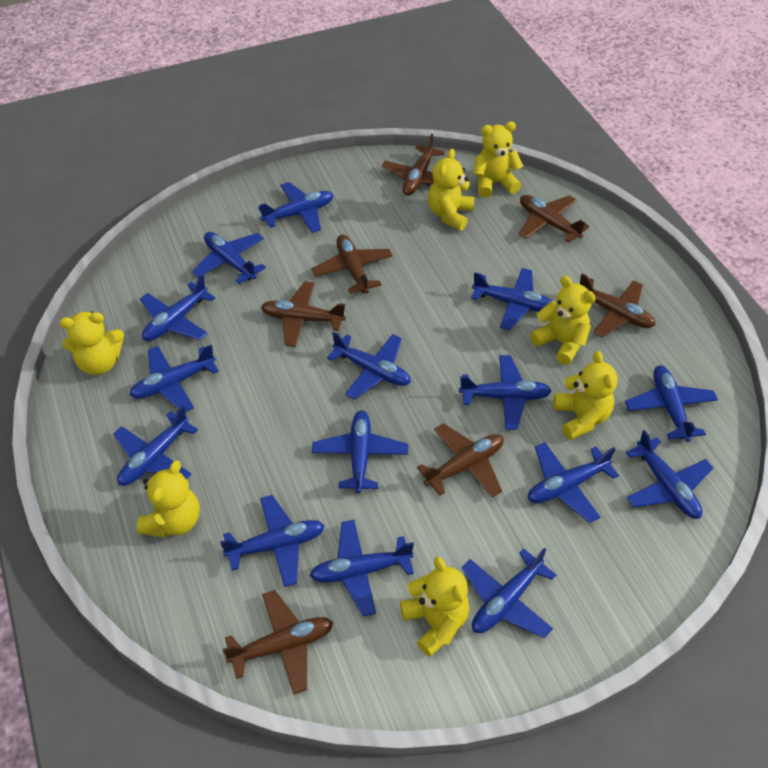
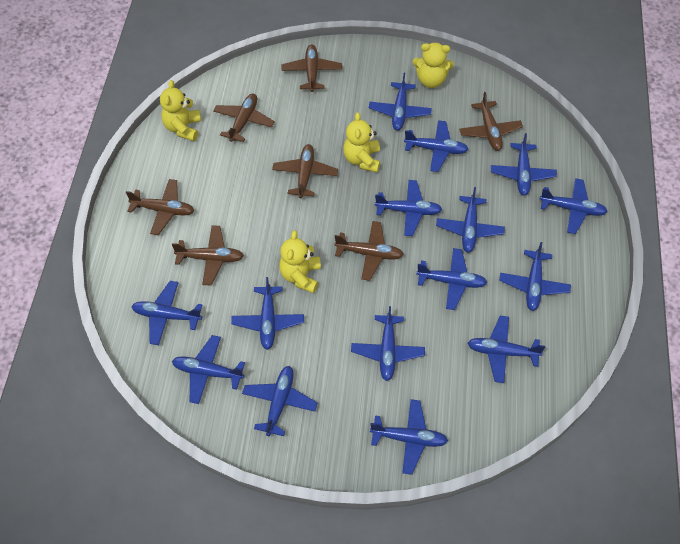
yellow teddy bear: [59,311,124,375] [137,460,200,538] [400,556,469,657] [428,149,474,231] [473,122,523,198] [530,276,596,365] [553,351,618,440] = 7 -> [160,80,201,141] [279,230,321,293] [343,112,380,172] [413,43,454,88] = 4

